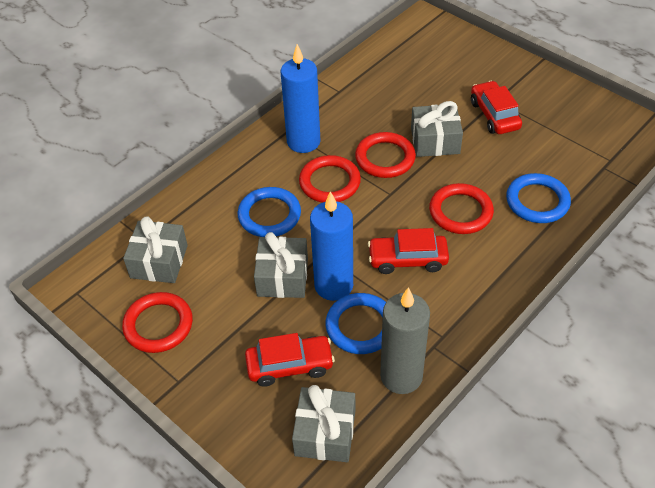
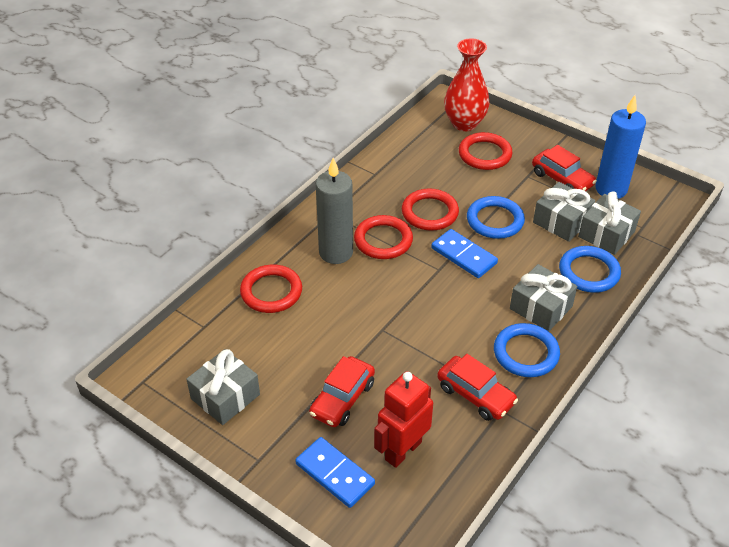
blue candle: [281,44,321,153] [310,191,353,301] = 2 -> [595,95,646,199] = 1
blue domino: none = 0 -> [295,437,375,508] [431,229,498,278] = 2
red robot: none = 0 -> [374,371,433,468] = 1
red vase: none = 0 -> [444,38,490,131] = 1

